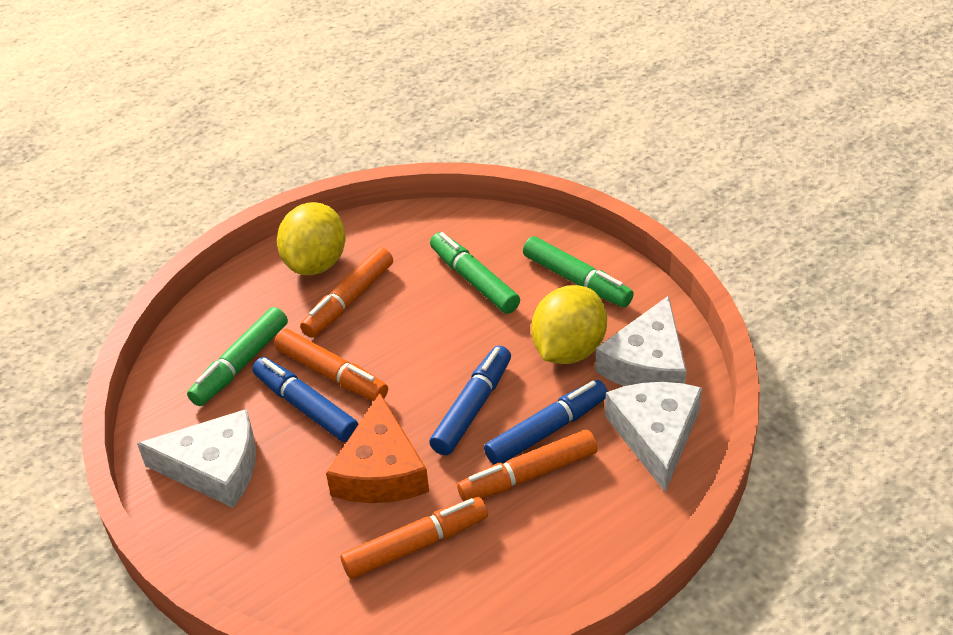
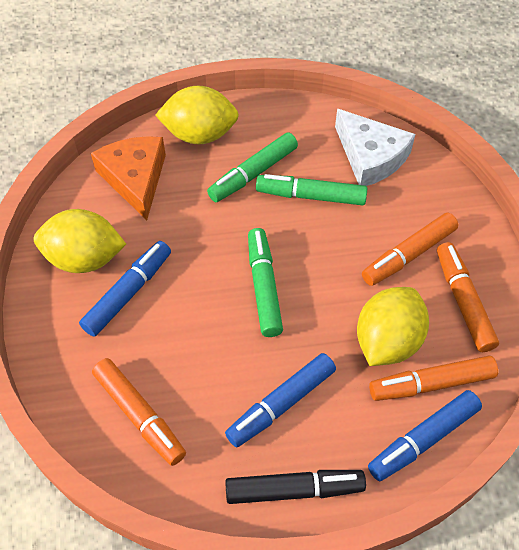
black marker: none = 0 -> [225,470,366,504] = 1
white cheese: [137,409,256,508] [595,296,687,386] [605,382,702,492] = 3 -> [335,109,416,186] = 1
yellow lemon: [277,202,346,275] [531,285,607,364] = 2 -> [34,209,126,273] [155,86,239,144] [357,287,429,366] = 3

